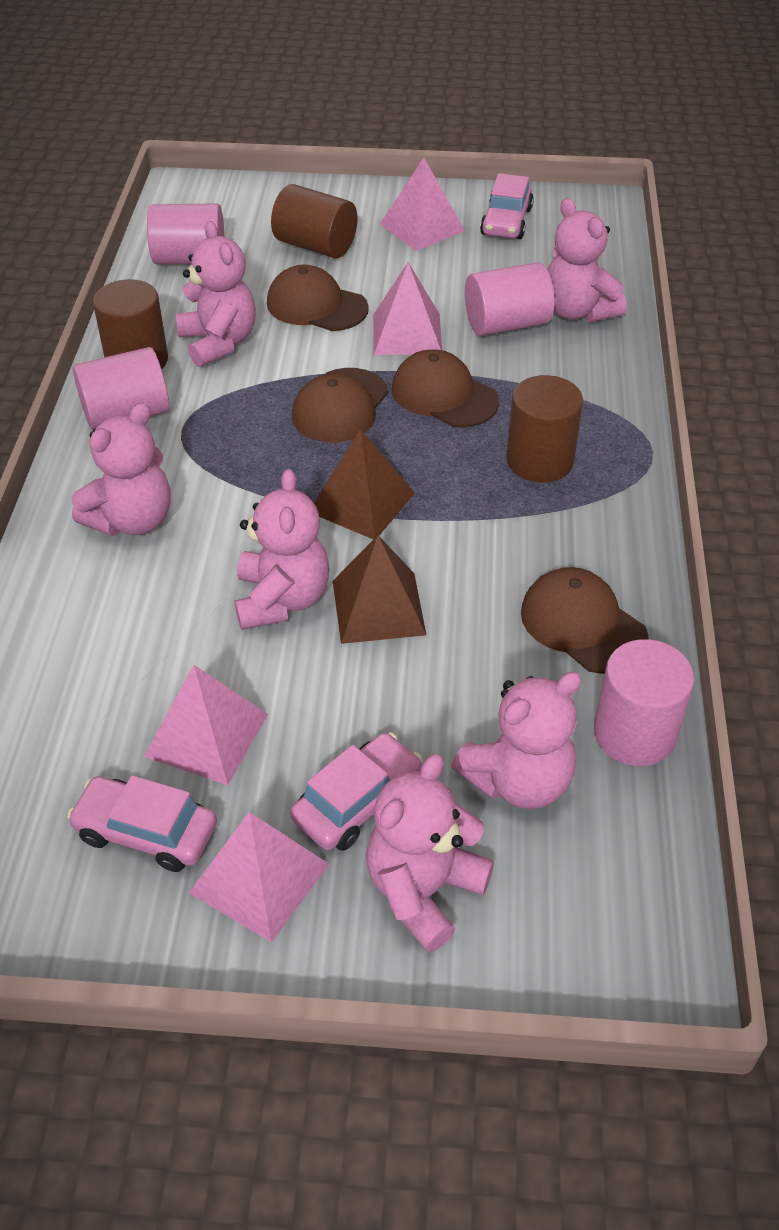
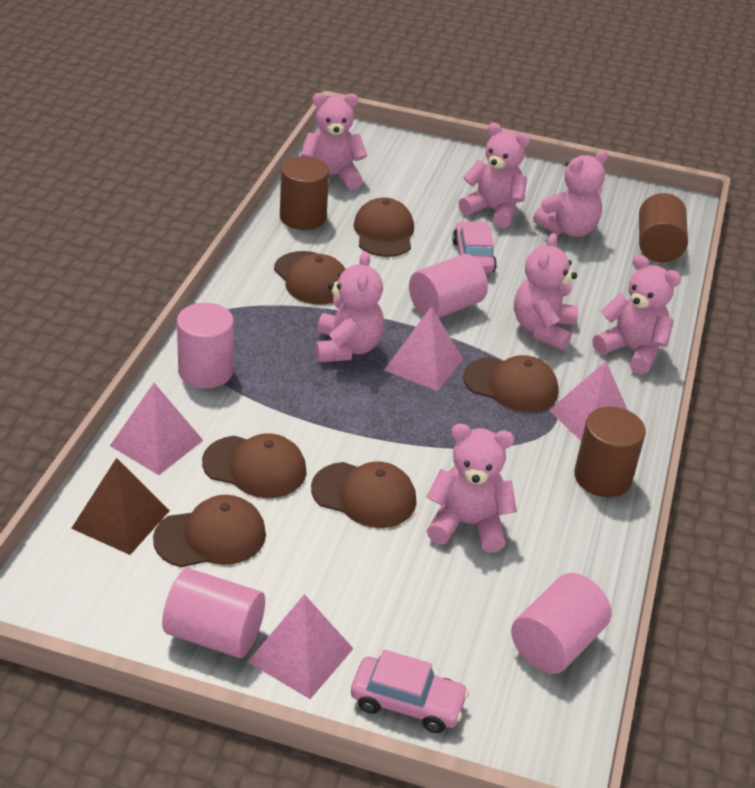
brown cap: [267,265,369,331] [292,368,388,443] [392,349,499,428] [521,567,649,674] = 4 -> [153,495,266,567] [202,433,307,498] [274,251,345,305] [311,462,416,528] [353,197,414,257] [463,355,559,413] = 6
brown pyramid: [314,429,415,539] [333,535,426,644] = 2 -> [71,458,170,555] = 1
pink car: [67,775,217,872] [290,733,422,851] [480,173,534,239] = 3 -> [351,650,469,733] [452,221,497,273] = 2
pink teddy bear: [72,403,171,536] [176,221,256,367] [235,469,330,630] [366,754,494,952] [451,672,582,809] [547,198,627,322] = 6 -> [301,93,367,190] [315,251,384,362] [426,424,517,552] [458,123,530,229] [514,233,578,351] [533,150,608,237] [593,255,681,375] = 7

